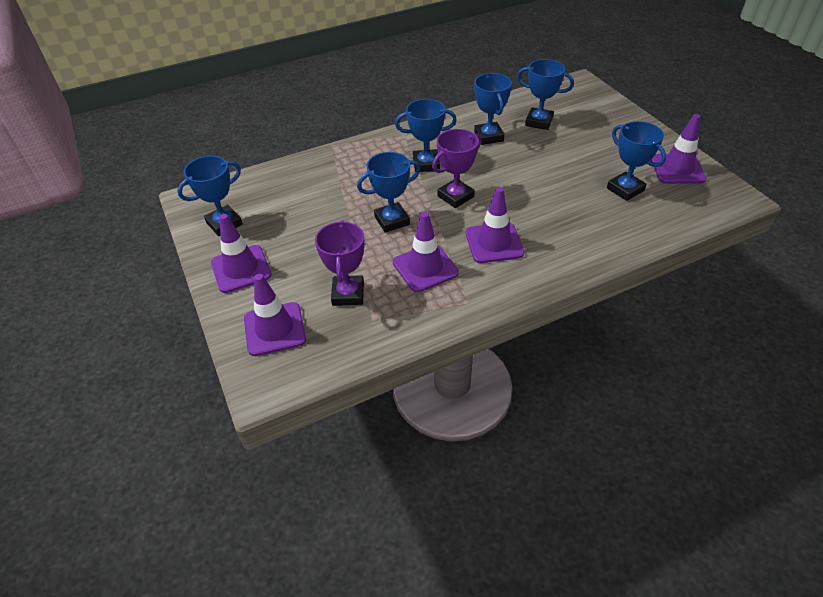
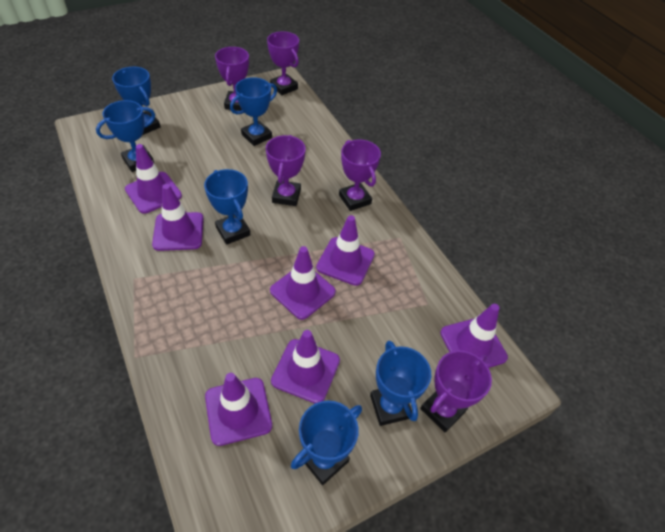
purple traffic cone: [211,214,272,293] [244,274,306,356] [393,212,459,292] [466,187,524,263] [651,114,707,184] = 5 -> [125,144,182,214] [152,184,204,251] [205,373,272,446] [270,246,336,320] [271,330,340,403] [316,215,375,286] [440,304,508,368] = 7
purple trophy: [315,220,365,306] [432,129,481,208] = 2 -> [215,47,249,111] [266,135,306,206] [267,31,299,95] [339,140,381,211] [420,350,492,433] = 5

